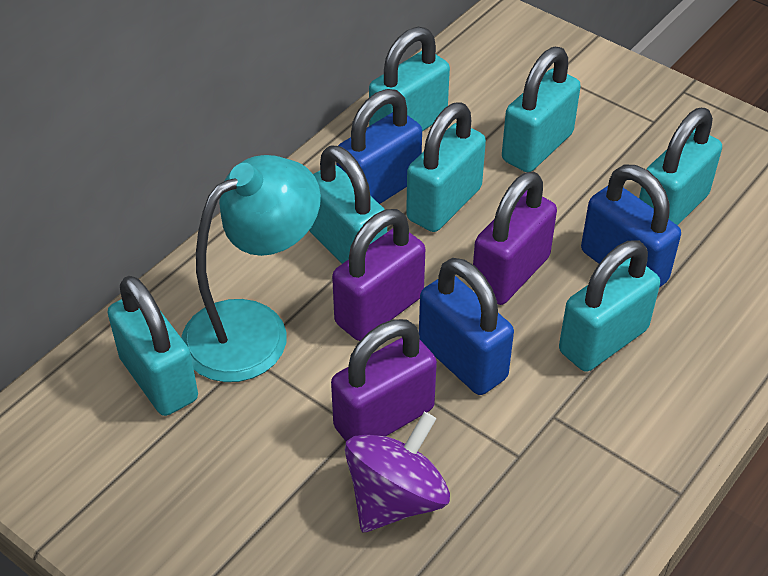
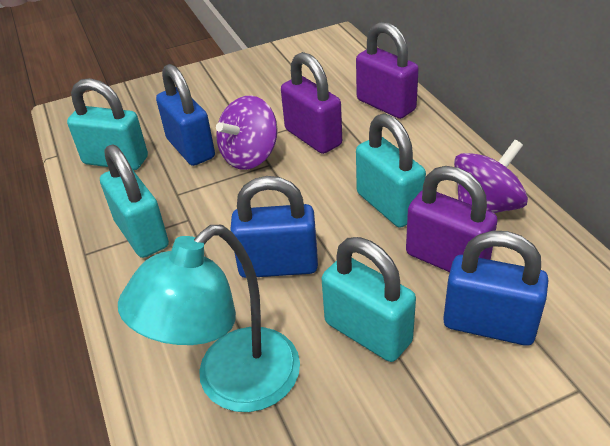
purple spinning top: [345,412,450,532] = 1 -> [216,96,277,170] [454,140,528,213] = 2
turquoise padlock: [107,276,198,416] [309,145,387,264] [369,27,450,131] [406,102,486,232] [502,47,581,172] [559,241,660,372] [639,108,722,225] = 7 -> [67,78,148,170] [100,144,169,258] [322,237,416,362] [356,114,426,228] = 4

